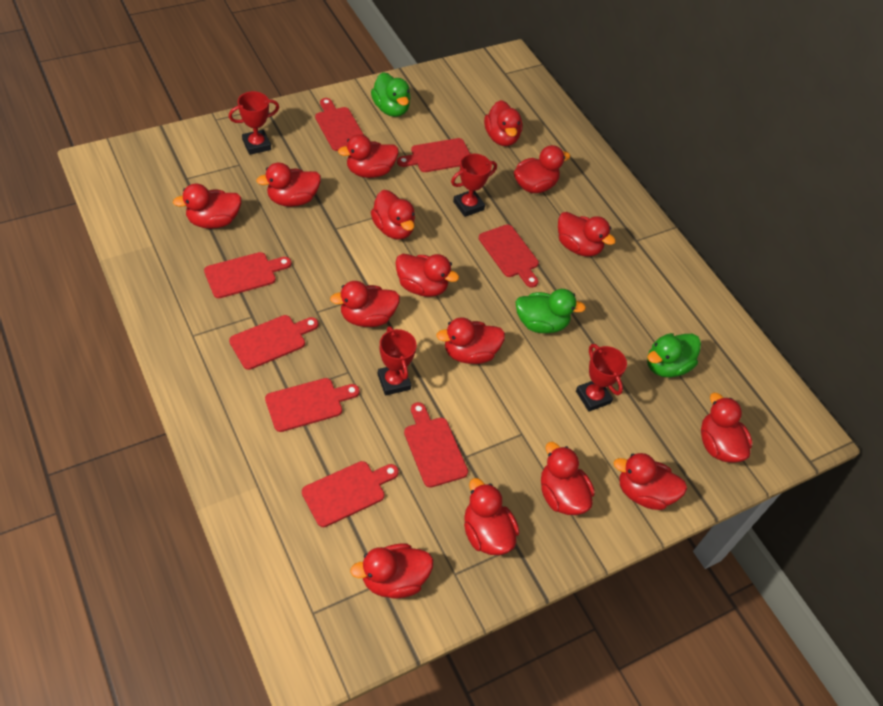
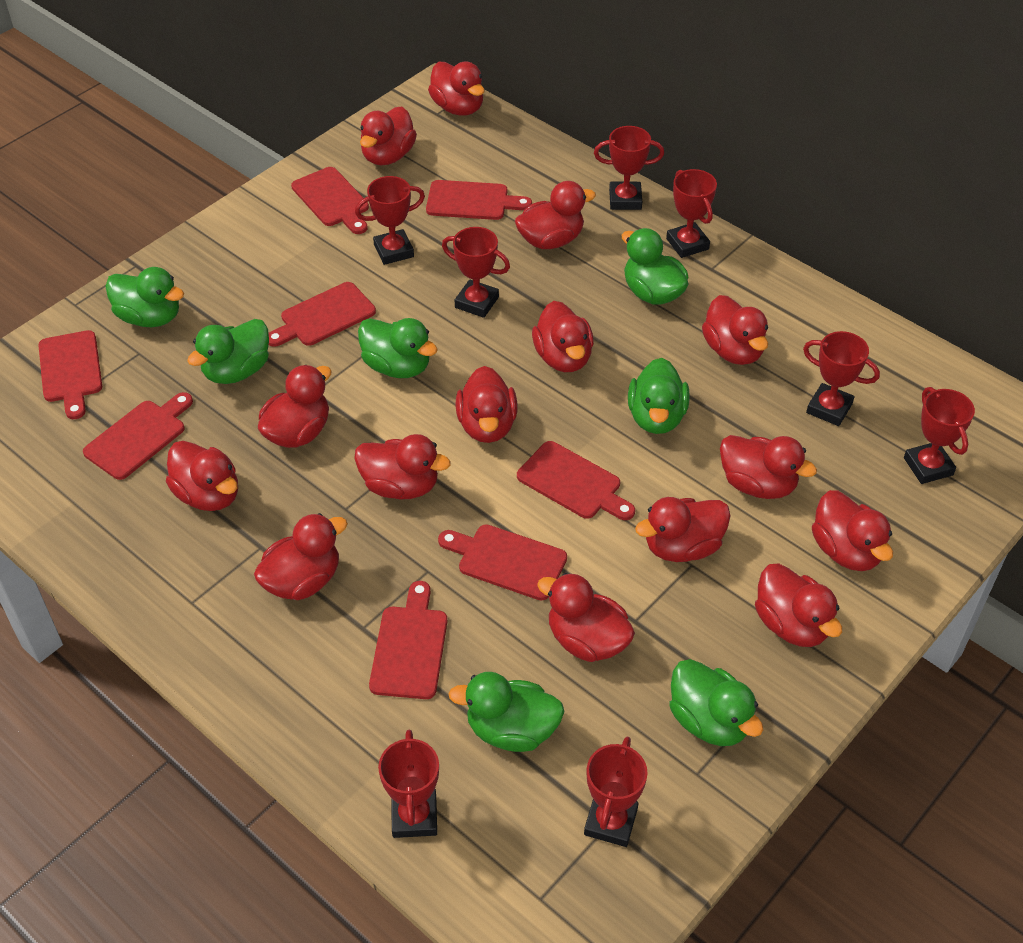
green duck: [371,72,411,117] [515,289,586,333] [647,333,701,377] = 3 -> [105,267,184,327] [187,319,269,384] [358,318,438,378] [448,672,565,752] [622,228,689,305] [628,358,690,434] [669,659,763,746] = 7
red trophy: [229,91,279,155] [378,326,417,396] [451,154,497,217] [576,344,627,412] = 4 -> [355,176,425,265] [378,730,439,838] [442,227,510,318] [584,737,648,847] [594,126,664,210] [666,169,717,258] [803,331,880,426] [904,387,975,484] = 8

